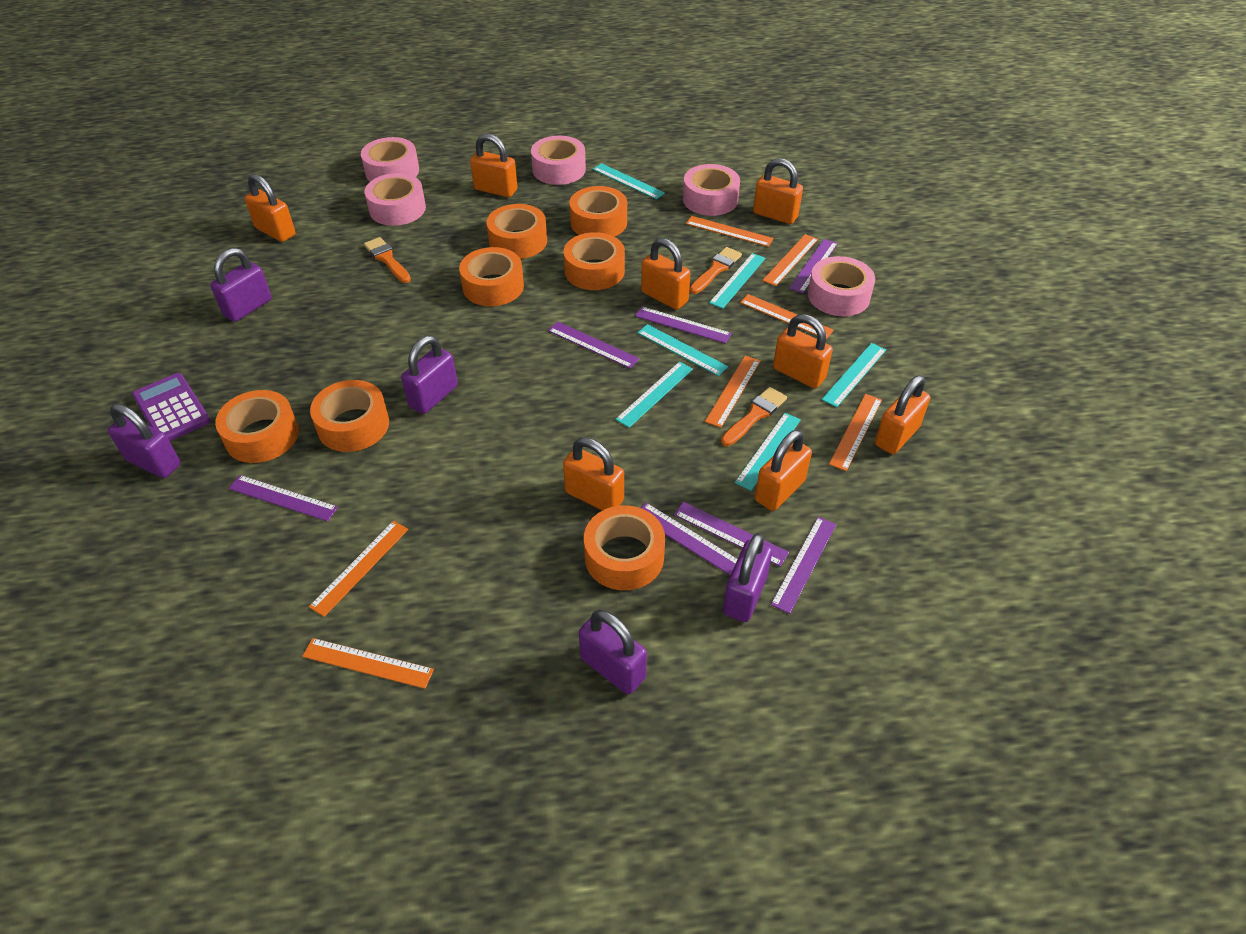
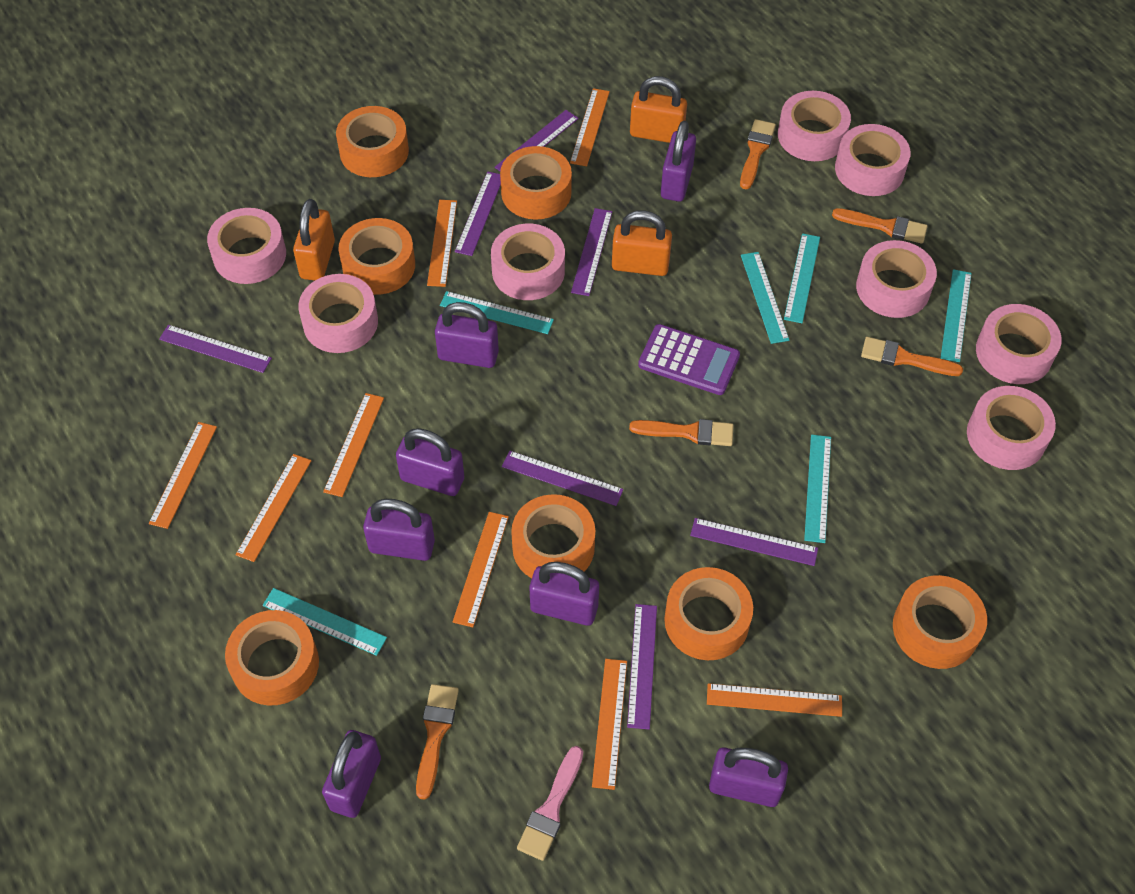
orange brush: [364,237,411,283] [689,247,742,294] [721,387,787,446] = 3 -> [416,684,459,800] [629,419,734,446] [740,119,776,189] [832,208,928,244] [861,337,963,376] = 5
orange padlock: [245,174,295,242] [470,134,518,197] [563,437,624,511] [641,238,690,310] [753,158,803,224] [755,430,812,511] [773,314,833,388] [875,375,930,454] = 8 -> [293,199,335,280] [612,210,672,276] [630,76,687,143] = 3
orange ruler: [302,638,434,689] [309,521,408,617] [686,216,774,247] [705,356,761,428] [740,294,834,339] [762,234,818,286] [829,394,882,471] = 7 -> [149,422,217,529] [236,454,312,562] [323,393,384,497] [427,200,457,287] [453,512,509,627] [570,88,610,166] [592,659,627,790] [707,683,842,717] = 8
pink brush: none = 0 -> [517,746,583,861] = 1
pink tape: [361,137,419,181] [364,173,426,226] [531,135,586,185] [683,164,740,216] [808,256,875,316] = 5 -> [207,208,286,284] [298,274,378,353] [491,224,565,300] [778,91,851,161] [835,124,911,196] [856,240,937,318] [967,386,1056,470] [976,304,1062,384] = 8
purple padlock: [108,404,181,478] [211,248,272,322] [401,335,458,414] [579,610,647,694] [723,533,772,622] = 5 -> [322,730,381,818] [363,499,435,561] [396,428,464,496] [435,302,499,368] [530,562,599,626] [661,121,696,202] [709,747,788,807] = 7

